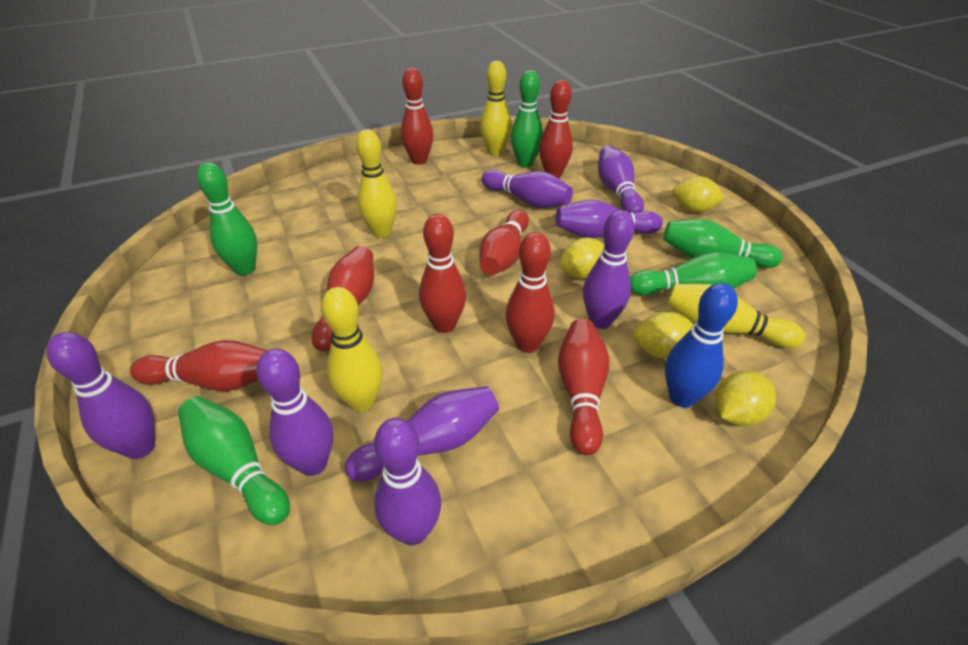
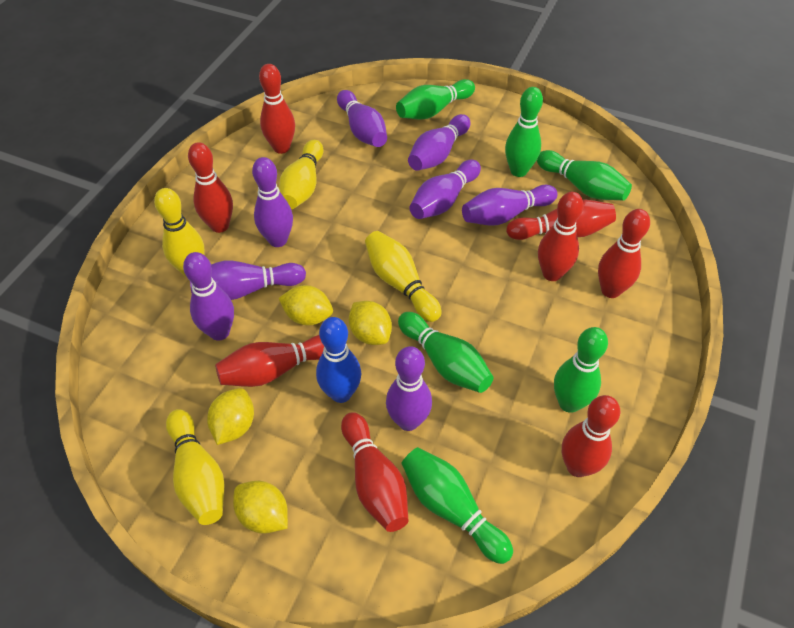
green bowling pin: [178,396,290,525] [197,162,257,275] [510,70,543,167] [630,252,757,295] [663,219,783,268] = 5 -> [396,79,475,120] [398,312,493,393] [401,447,513,564] [505,87,543,177] [537,150,632,200] [554,327,608,413] = 6

